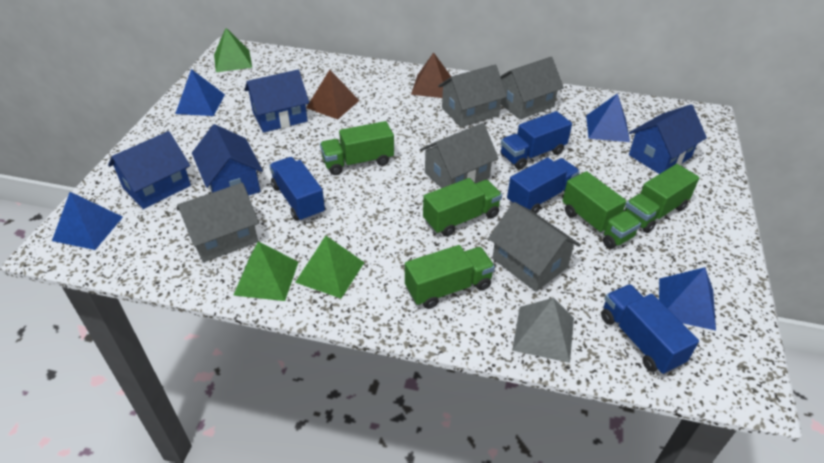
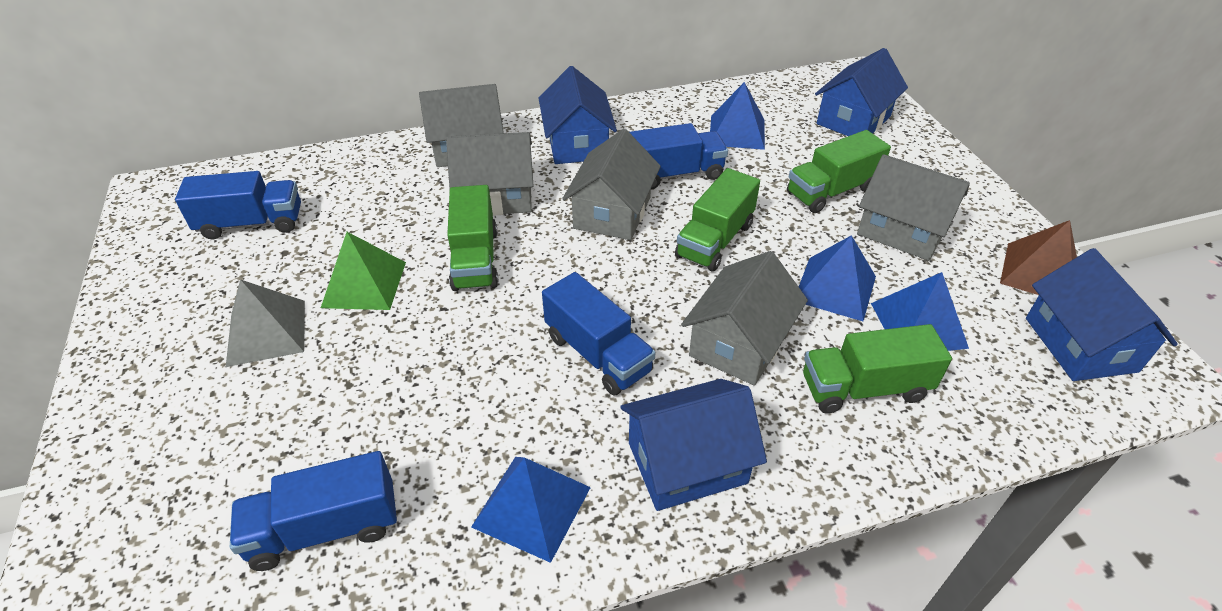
brown pyramid: [306,70,359,119] [411,52,451,98] = 2 -> [1000,220,1077,295] = 1
green pyramid: [214,28,252,72] [233,241,298,301] [295,236,365,298] = 3 -> [321,232,406,310] = 1
green truck: [320,121,394,175] [405,245,495,309] [423,178,502,237] [562,171,641,249] [624,164,699,233] = 5 -> [447,185,498,291] [675,168,760,271] [787,130,891,213] [803,324,952,414] = 4

